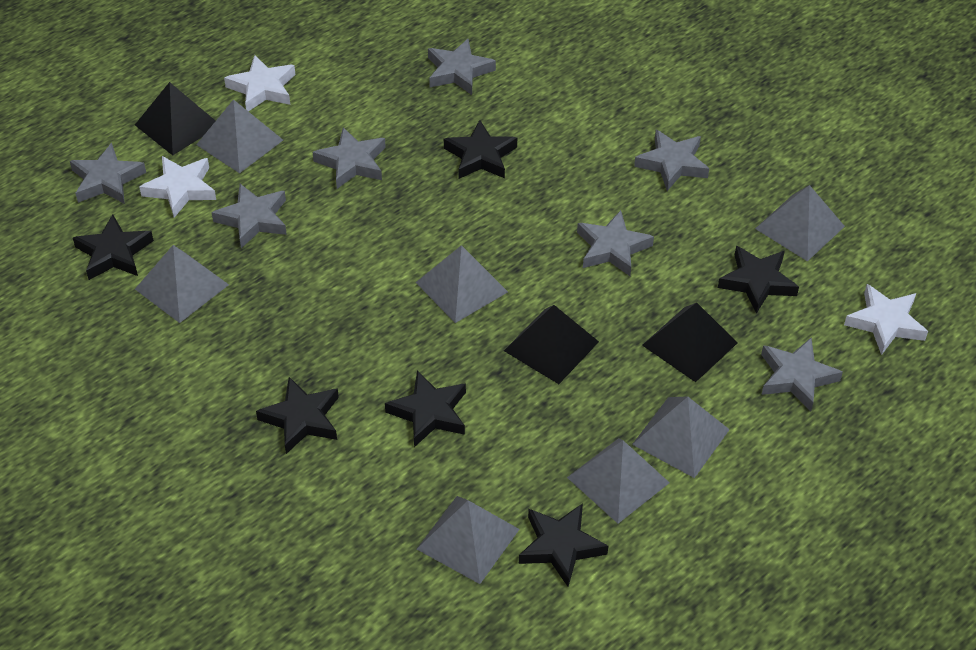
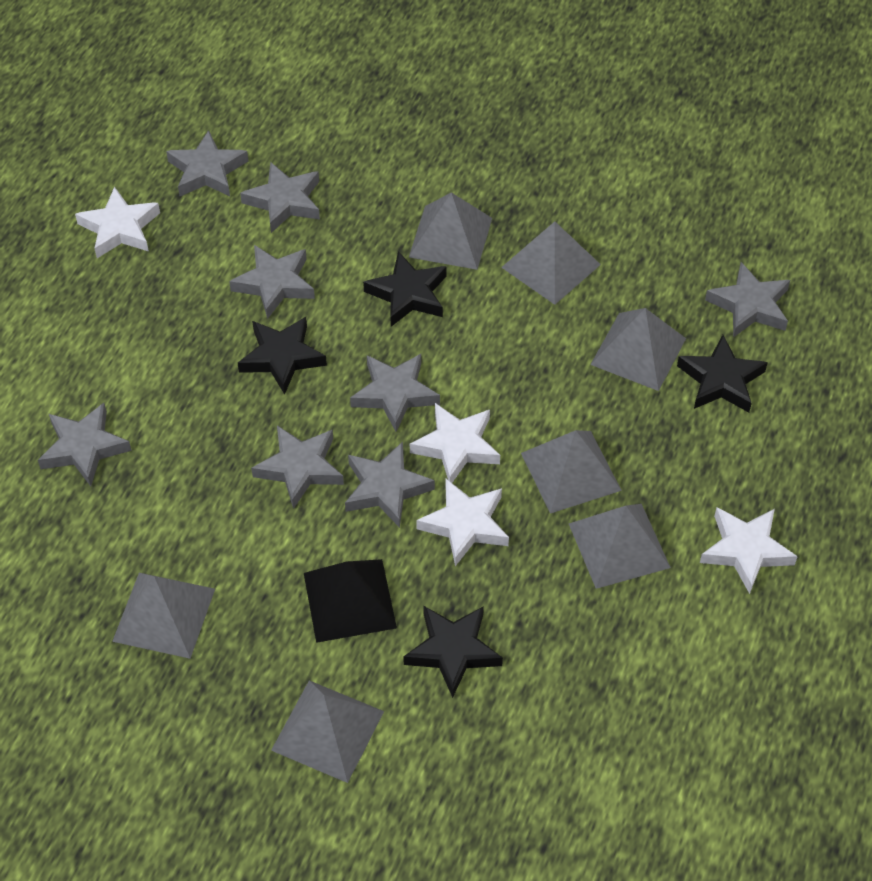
black pyramid: [135,82,215,155] [504,305,599,384] [642,303,738,382] = 3 -> [304,559,397,643] = 1
black star: [73,214,154,280] [256,377,339,454] [385,370,466,447] [444,120,517,179] [519,503,608,587] [718,246,799,314] = 6 -> [238,317,327,395] [363,251,447,327] [403,606,503,698] [677,335,768,412] = 4
grey star: [70,143,146,204] [212,184,287,248] [313,127,386,189] [428,39,496,95] [577,210,654,276] [634,130,709,191] [761,338,843,411] = 7 -> [38,403,132,486] [166,130,248,196] [229,245,315,319] [240,162,320,233] [251,425,344,509] [345,442,435,528] [350,354,440,432] [705,262,790,337] = 8
white star: [139,156,216,218] [224,55,295,112] [844,284,928,355] = 3 -> [75,187,160,258] [410,403,500,483] [416,479,509,566] [700,507,798,594] = 4

